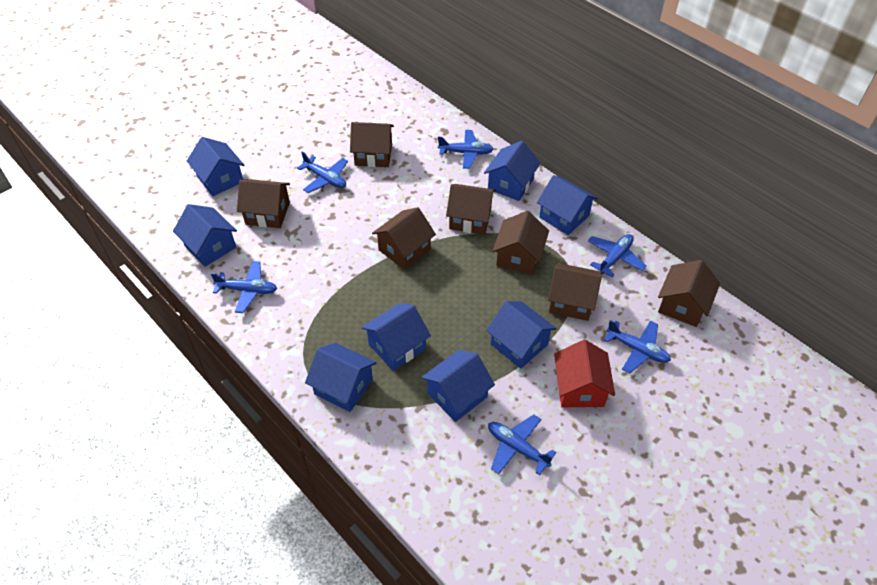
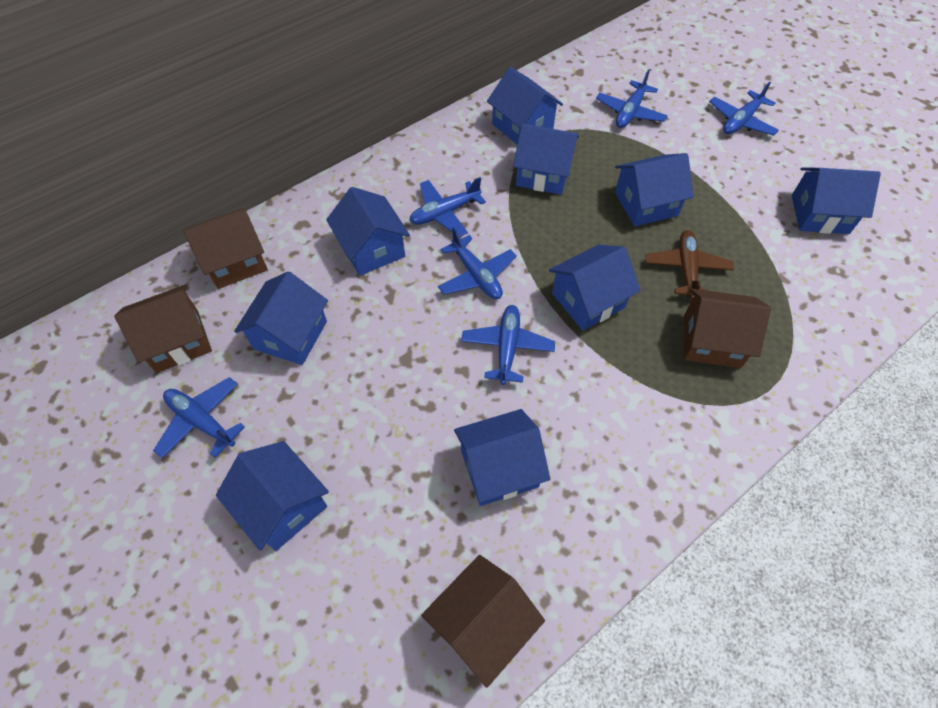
blue house: [173,204,237,267] [187,137,244,196] [305,343,376,412] [361,303,431,371] [421,350,495,422] [484,141,541,201] [486,301,557,369] [537,175,598,235] = 8 -> [216,441,329,551] [234,271,328,365] [326,187,410,276] [454,409,550,506] [487,67,563,144] [513,124,579,195] [549,245,640,330] [615,153,694,226] [792,167,881,234] = 9
brown house: [237,179,290,228] [350,122,394,167] [372,207,436,270] [446,184,496,235] [493,211,549,275] [548,263,602,321] [658,260,720,327] = 7 -> [114,284,212,373] [183,208,268,289] [421,555,545,688] [684,289,771,368] = 4
brown plane: none = 0 -> [645,230,734,299] = 1
red house: [554,340,615,407] = 1 -> none = 0

